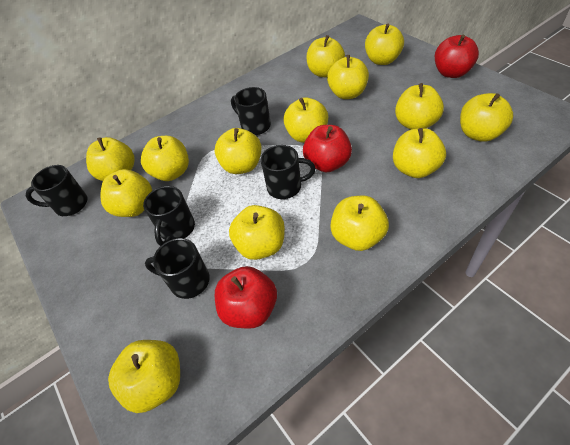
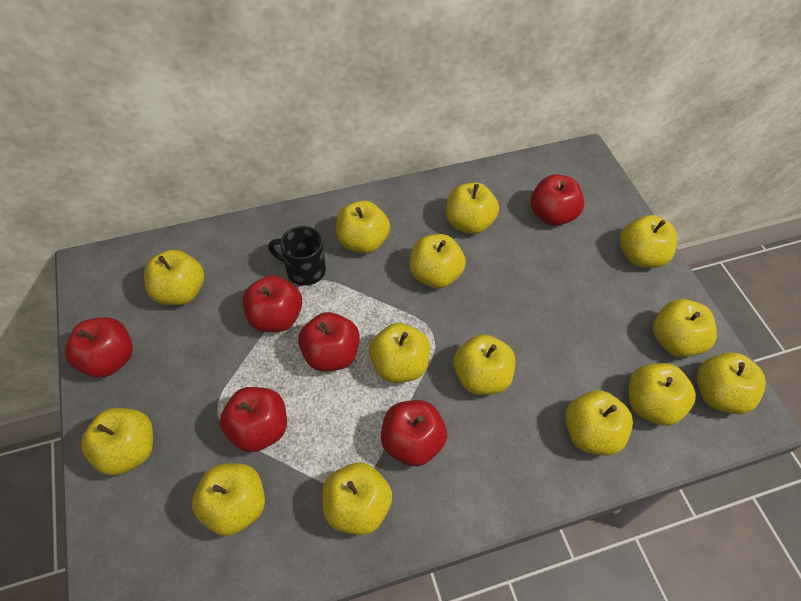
black mug: [26,165,88,216] [143,186,195,246] [145,238,210,299] [231,87,271,135] [261,145,316,199] = 5 -> [268,226,326,286] = 1
red apple: [215,266,277,329] [303,125,352,172] [435,35,479,78] = 3 -> [65,317,133,378] [220,387,287,452] [243,275,302,332] [298,312,360,372] [381,400,447,466] [531,174,584,226] = 6

